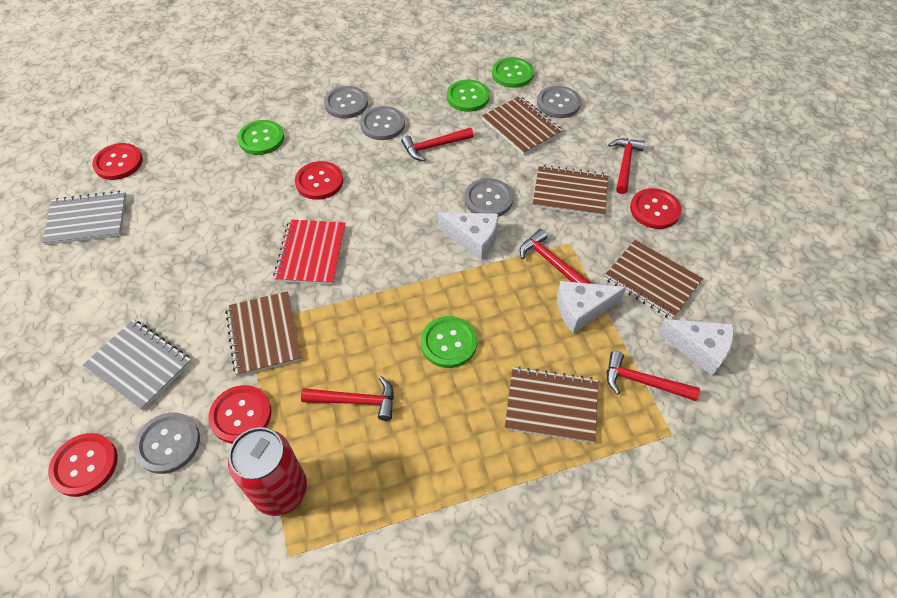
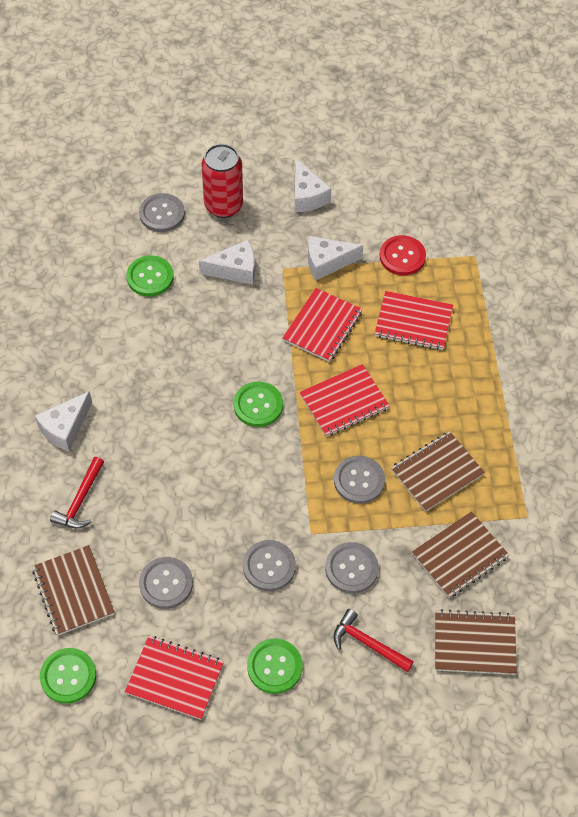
brown notebook: [225,291,301,376] [482,96,563,155] [505,366,598,443] [533,165,608,217] [604,240,703,320] = 5 -> [32,545,115,636] [391,431,485,512] [412,511,509,598] [435,609,517,675] = 4
grey notebook: [42,191,127,245] [83,319,192,411] = 2 -> none = 0
red button: [48,433,118,497] [92,143,143,180] [208,385,272,444] [295,161,343,200] [630,188,681,229] = 5 -> [380,235,426,275] = 1
red hammer: [301,376,394,421] [401,127,474,161] [520,229,591,284] [607,351,700,401] [608,138,645,194] = 5 -> [50,457,104,528] [333,609,414,672] = 2
red notebook: [273,219,345,285] = 1 -> [125,636,224,720] [283,288,363,362] [300,364,390,437] [375,291,453,350] = 4
white cheese: [437,212,498,261] [557,281,626,333] [657,319,734,376] = 3 -> [35,391,92,451] [199,240,255,285] [295,158,331,212] [308,236,364,280] = 4

